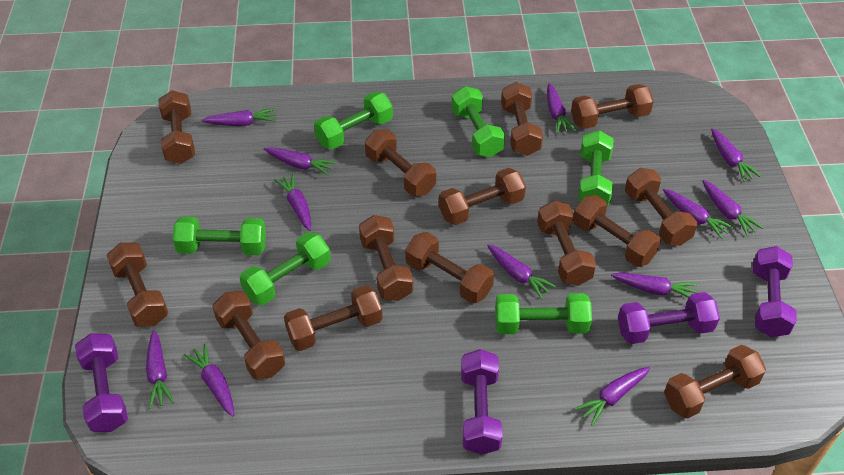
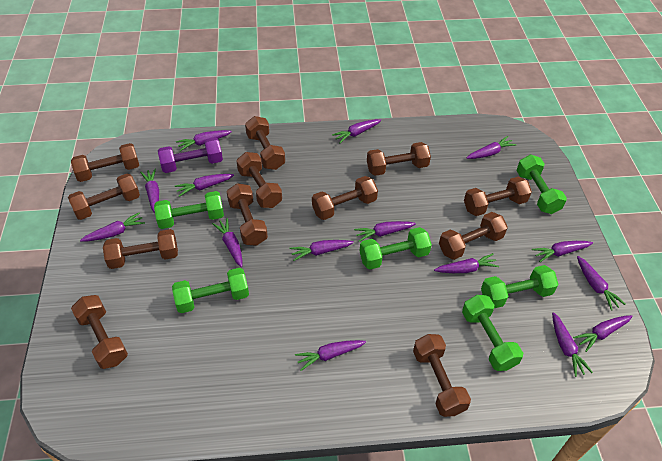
brown dumbbell: [106,243,168,327] [158,90,195,164] [212,291,285,380] [284,285,382,351] [359,215,413,301] [365,130,436,196] [405,232,494,303] [439,168,526,225] [501,82,543,156] [537,200,596,286] [571,84,654,129] [573,195,661,267] [625,168,697,246] [664,345,766,419] = 14 -> [68,174,140,220] [71,143,139,182] [71,295,128,369] [103,229,178,269] [226,183,268,246] [236,152,282,208] [245,116,285,170] [312,176,378,220] [367,142,431,176] [413,334,471,417] [439,212,508,260] [464,177,532,216] = 12
purple carrot: [146,330,174,409] [184,343,234,416] [201,108,276,126] [264,147,336,176] [274,173,311,231] [487,244,557,299] [547,83,576,133] [575,367,650,426] [611,273,698,298] [663,189,734,239] [702,180,764,236] [711,128,761,182] = 12 -> [80,212,145,242] [140,169,159,213] [175,174,234,197] [176,130,232,151] [212,218,242,267] [290,240,354,261] [295,340,366,371] [332,119,381,143] [354,221,416,242] [434,253,499,273] [467,136,517,159] [532,241,593,262] [552,312,593,377] [573,315,632,352] [577,256,626,310] = 15
purple dumbbell: [75,333,128,432] [461,349,502,455] [618,292,720,344] [753,246,797,337] = 4 -> [158,137,223,173] = 1

